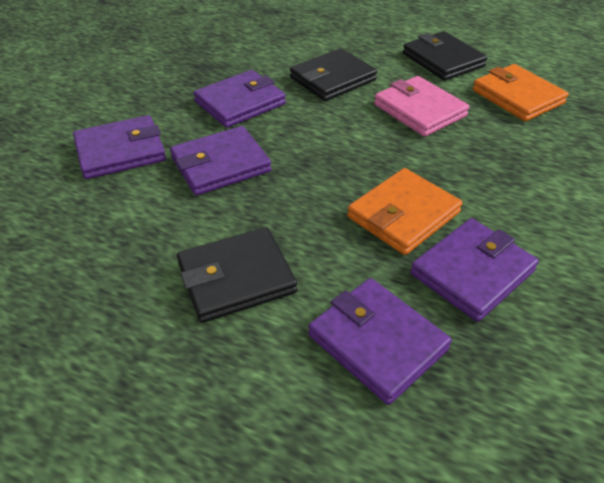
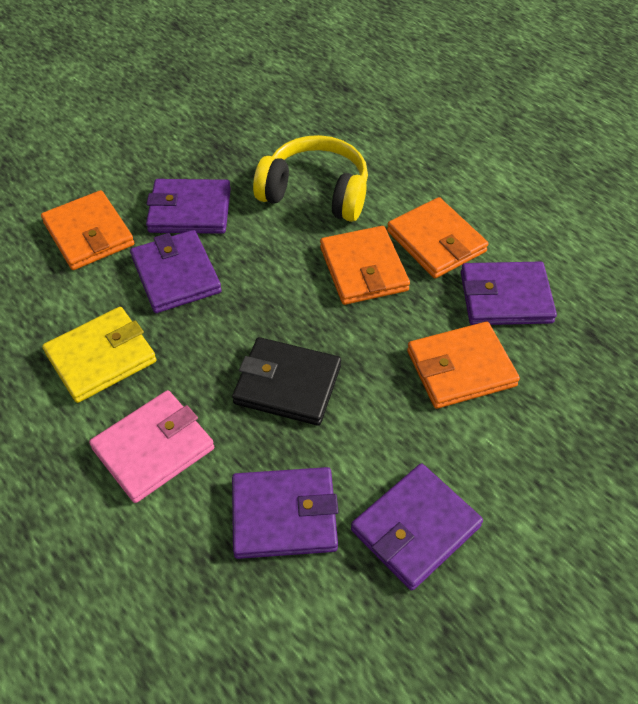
black wallet: [177,227,297,323] [290,48,377,101] [403,31,488,81] = 3 -> [232,337,341,426] = 1
orange wallet: [347,168,463,255] [473,64,569,121] = 2 -> [41,190,134,270] [320,226,410,305] [387,197,488,278] [407,322,520,409] = 4
yellow headphones: none = 0 -> [253,135,368,222] = 1
yellow wallet: none = 0 -> [42,307,157,403] = 1

